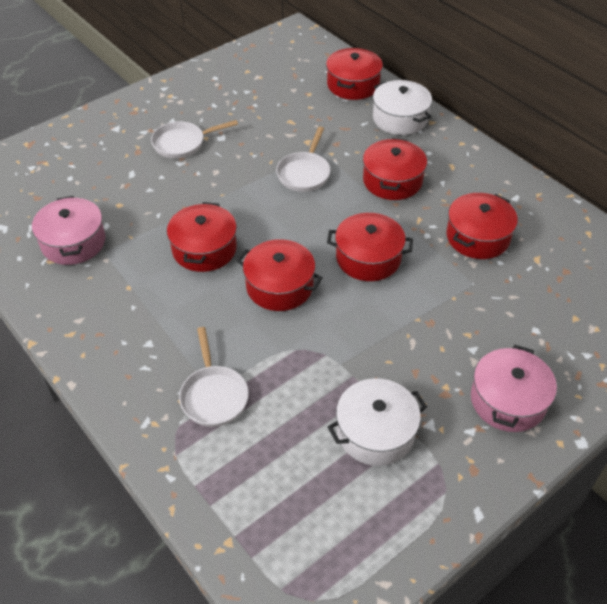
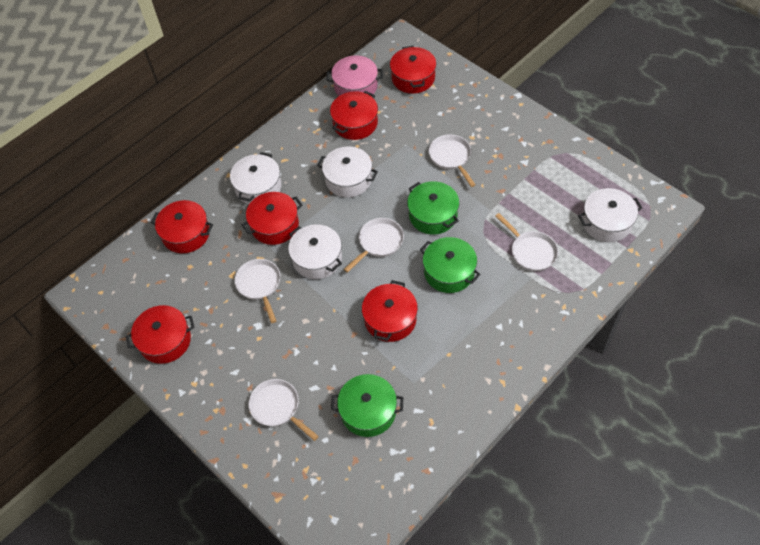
green pot: none = 0 -> [331,374,403,437] [407,181,459,235] [420,237,481,293] = 3
pink pot: [32,196,105,265] [471,345,557,432] = 2 -> [327,56,383,96] = 1
white pan: [151,120,238,159] [179,327,249,427] [276,127,330,192] = 3 -> [235,259,281,323] [249,379,319,441] [344,218,404,273] [429,134,476,187] [496,213,558,271] = 5
white pot: [328,378,427,466] [373,80,432,135] = 2 -> [230,152,282,204] [288,224,342,279] [317,146,378,198] [578,188,642,242] = 4

